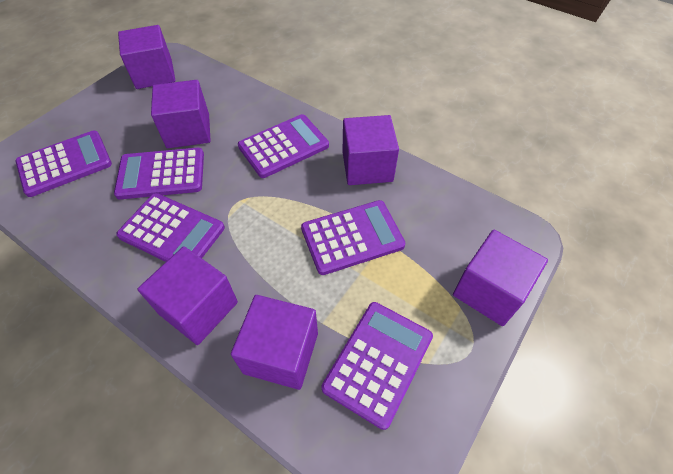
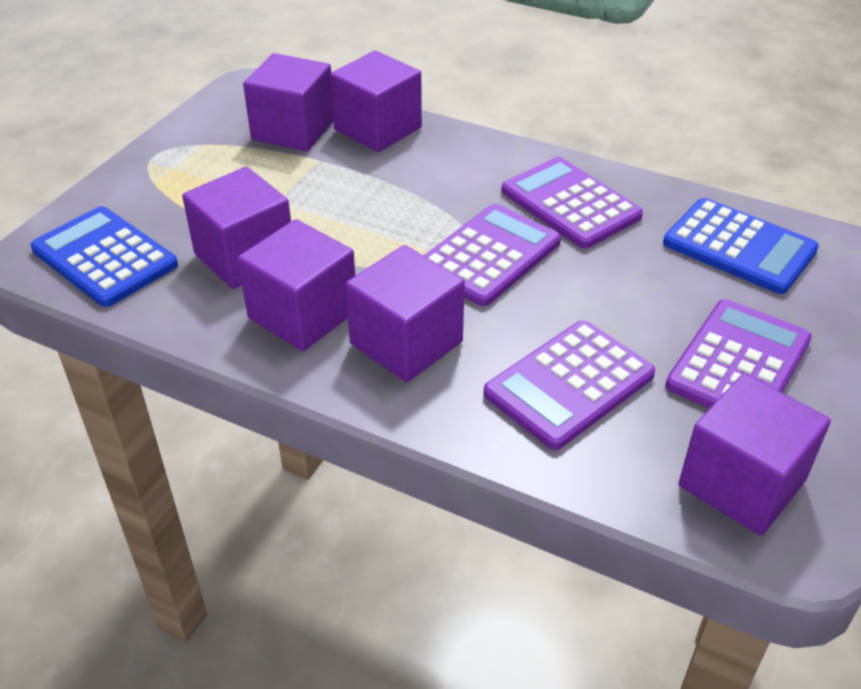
blue calculator: none = 0 -> [30,206,178,307] [663,198,819,294] = 2
purple calculator: [15,131,112,197] [114,148,204,199] [116,193,225,262] [238,114,329,178] [301,200,405,275] [322,302,433,430] = 6 -> [424,204,561,306] [484,320,655,450] [501,157,643,249] [665,299,812,408] = 4

